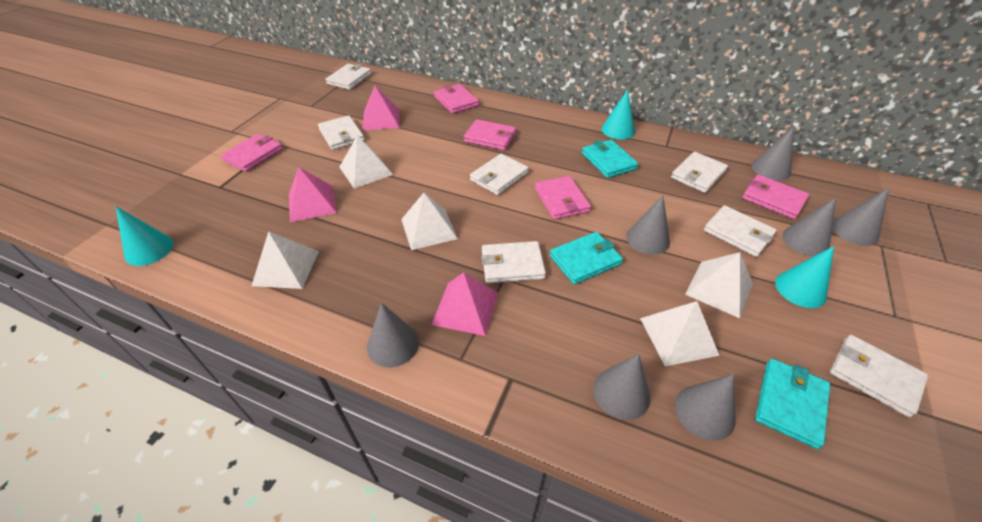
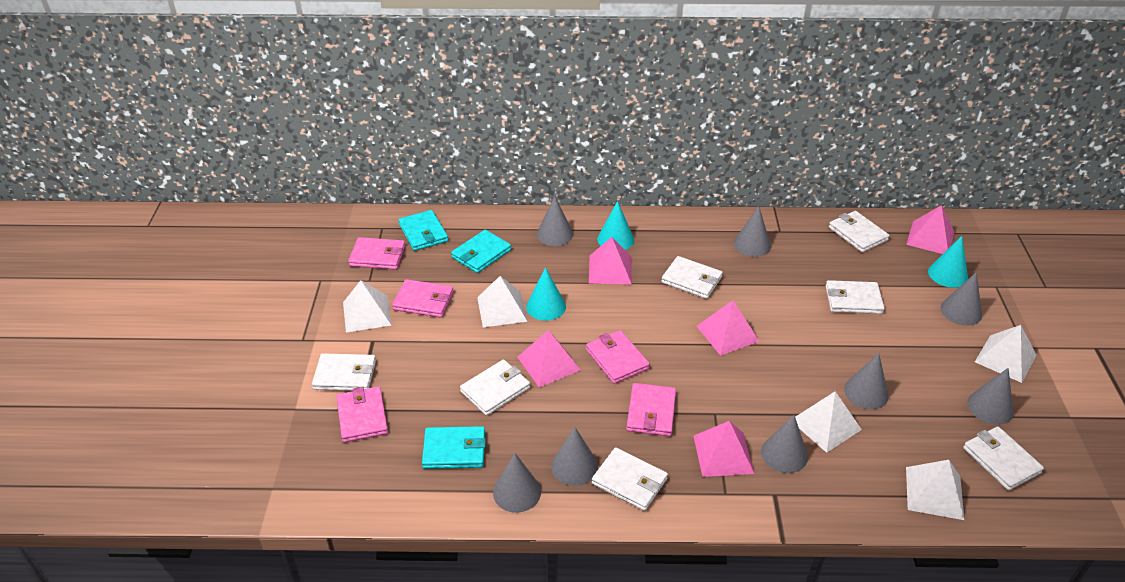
grey cone: [367,303,419,368] [593,354,651,420] [626,196,670,255] [675,374,736,441] [752,127,794,181] [782,198,836,257] [832,188,889,246] = 7 -> [493,453,541,513] [537,196,573,246] [551,427,598,486] [734,206,771,257] [761,415,808,473] [844,353,889,409] [940,272,982,326] [967,368,1014,425] = 8
pink pyramid: [289,167,337,222] [362,86,400,130] [432,272,498,336] = 3 -> [517,330,581,387] [589,237,632,285] [694,421,754,477] [697,300,760,356] [906,205,955,254] = 5

